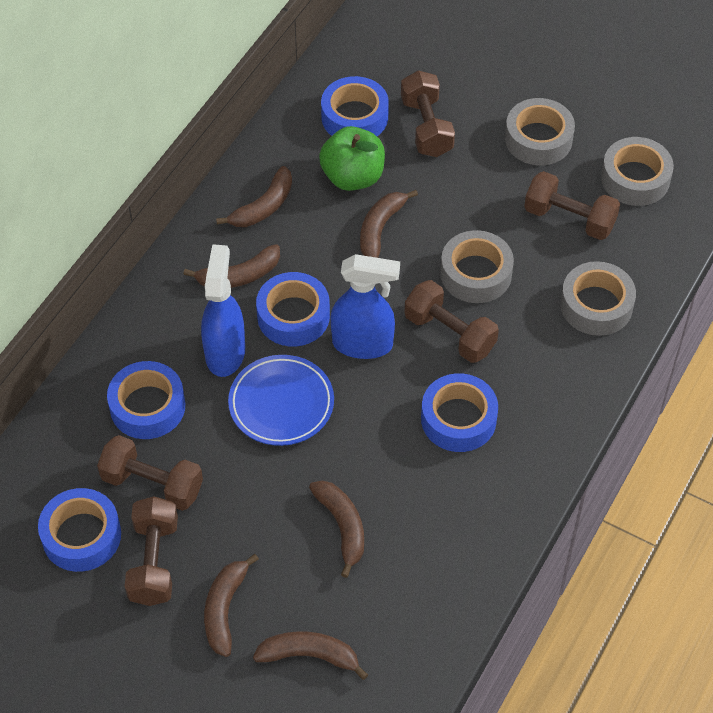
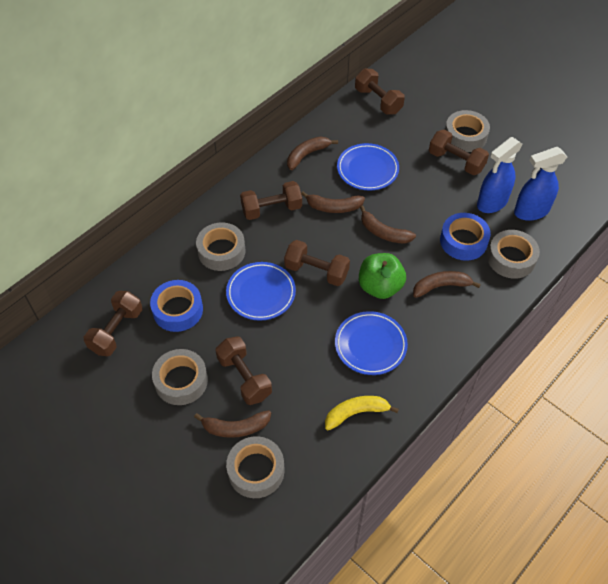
blue plate: [228,355,334,446] = 1 -> [226,262,296,321] [335,311,408,375] [337,143,399,190] = 3
blue tape: [38,488,121,572] [107,361,185,439] [256,272,330,346] [321,76,389,136] [421,373,498,452] = 5 -> [150,280,203,332] [440,213,491,261] = 2
brown banana: [184,244,280,288] [204,554,259,657] [216,166,292,227] [253,631,368,680] [309,480,364,578] [360,190,418,258] = 6 -> [194,410,271,438] [287,136,338,170] [301,192,365,213] [360,206,416,244] [413,271,481,298] = 5
brown dumbbell: [97,435,203,511] [125,496,178,606] [401,70,455,157] [404,280,499,363] [524,171,620,240] = 5 -> [84,291,142,356] [215,336,272,405] [240,181,302,220] [284,240,350,286] [355,69,405,114] [429,130,489,175] = 6
grey tape: [440,230,514,303] [505,98,575,165] [560,261,636,336] [601,137,674,206] = 4 -> [152,349,208,405] [196,222,245,271] [226,436,284,498] [445,110,490,152] [487,230,540,279] = 5
yellow banana: none = 0 -> [325,396,399,430] = 1

